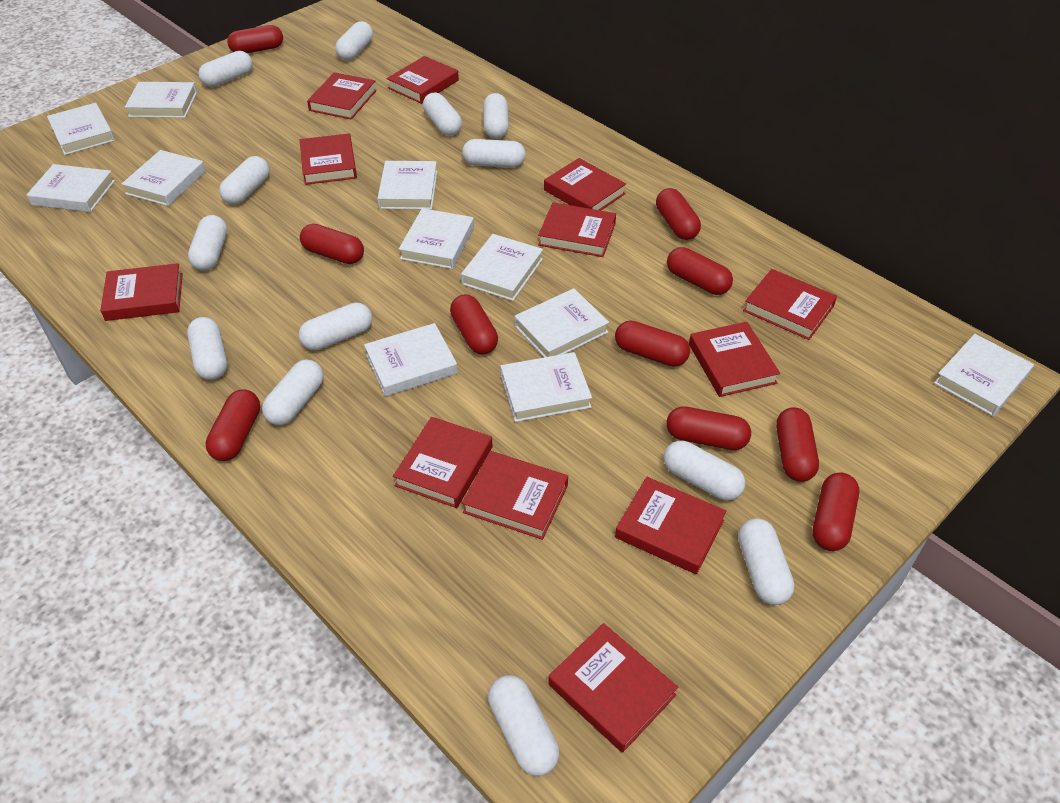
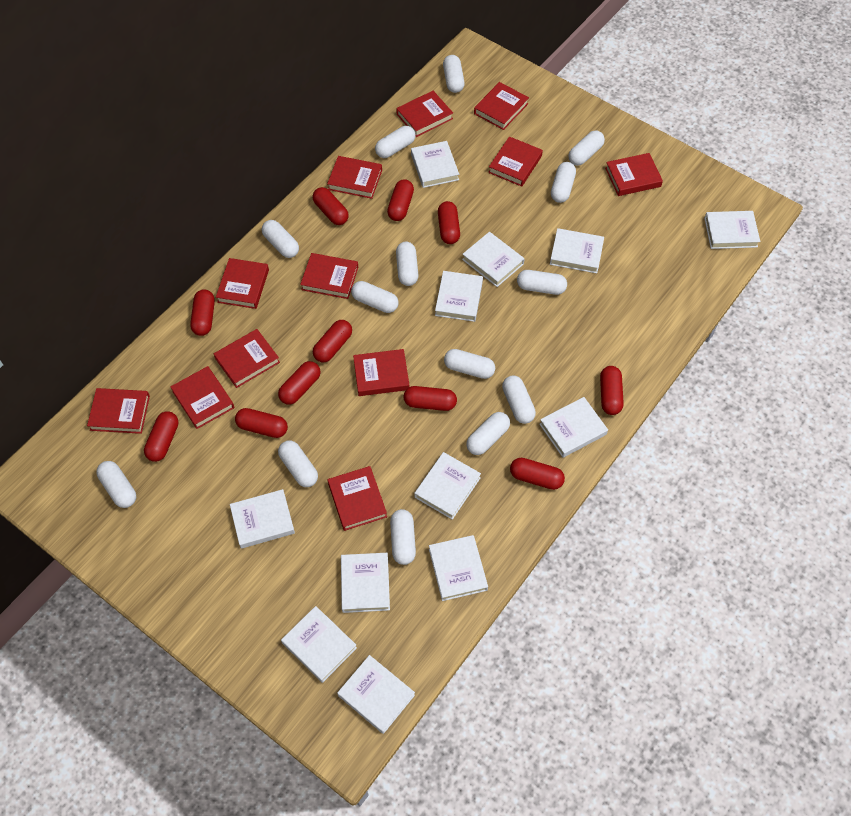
red capsule: [205,390,260,461] [227,25,283,53] [300,224,364,264] [450,294,498,354] [615,320,690,367] [656,188,701,240] [666,406,751,450] [667,247,733,295] [776,407,819,482] [812,473,859,551] = 10 -> [144,411,179,462] [190,289,215,336] [235,408,288,438] [278,361,320,405] [312,187,349,225] [313,320,352,362] [387,179,414,221] [404,386,457,411] [438,201,460,244] [510,458,565,490] [600,366,624,415] = 11
white book: [27,164,115,212] [47,103,115,155] [122,150,206,206] [125,82,197,118] [364,323,458,397] [377,161,437,210] [399,208,474,269] [461,234,543,301] [500,352,592,422] [514,288,609,357] [934,334,1034,416] = 11 -> [230,489,295,549] [281,606,357,683] [337,655,415,734] [341,553,390,613] [411,141,459,188] [414,452,481,520] [429,535,488,601] [435,271,483,322] [462,232,525,287] [539,397,608,458] [550,228,604,273] [704,211,760,249] = 12
white capsule: [187,317,227,380] [188,215,227,271] [198,51,253,87] [219,156,269,205] [262,360,324,425] [299,302,372,351] [335,21,373,60] [423,93,462,136] [462,139,525,168] [483,93,509,139] [488,675,560,776] [664,441,745,501] [738,518,795,605] = 13 -> [96,461,136,508] [262,220,299,258] [278,440,318,487] [351,281,398,313] [375,126,416,158] [390,509,416,565] [396,242,418,286] [443,55,465,93] [444,349,495,379] [466,412,510,455] [502,375,536,424] [517,270,567,295] [551,162,576,203] [568,130,605,166] = 14

